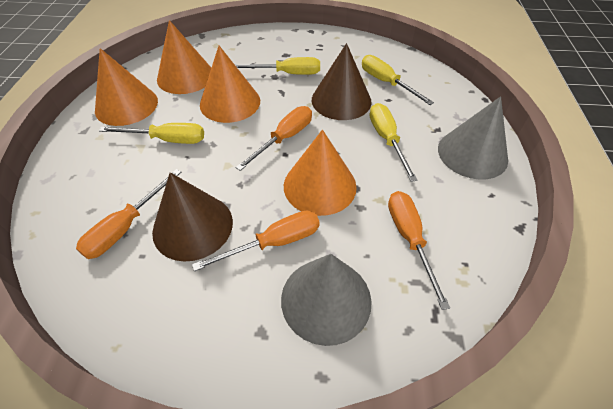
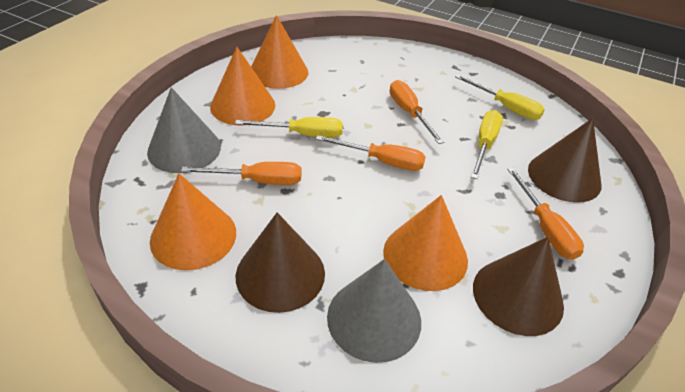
brown cone: [152,172,233,262] [312,43,372,120] = 2 -> [236,212,325,313] [473,237,564,336] [528,118,601,203] = 3
yellow screwdriver: [99,123,204,144] [234,57,320,75] [362,55,434,105] [370,103,417,182] = 4 -> [235,117,343,138] [455,74,545,120] [471,110,503,179] = 3

